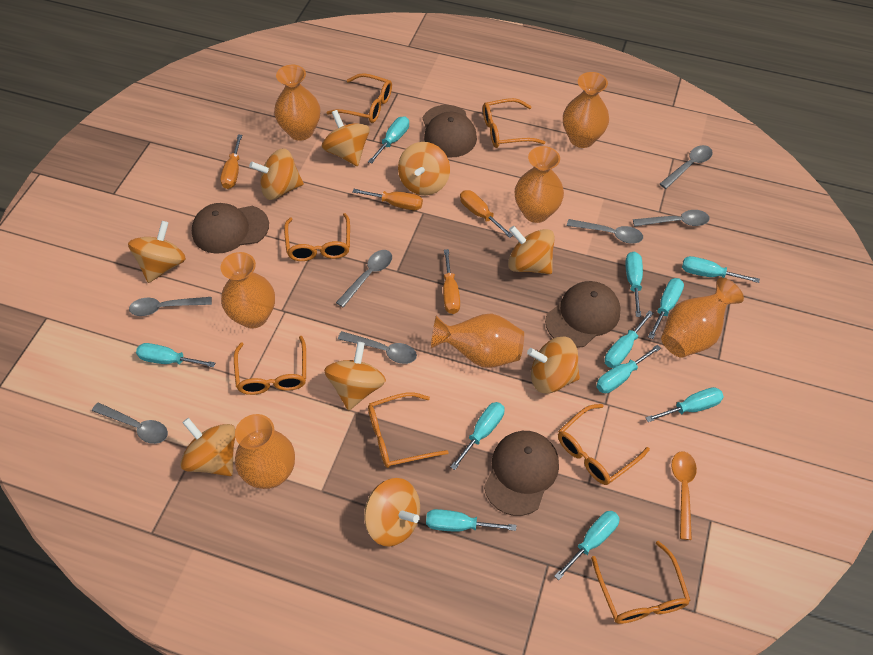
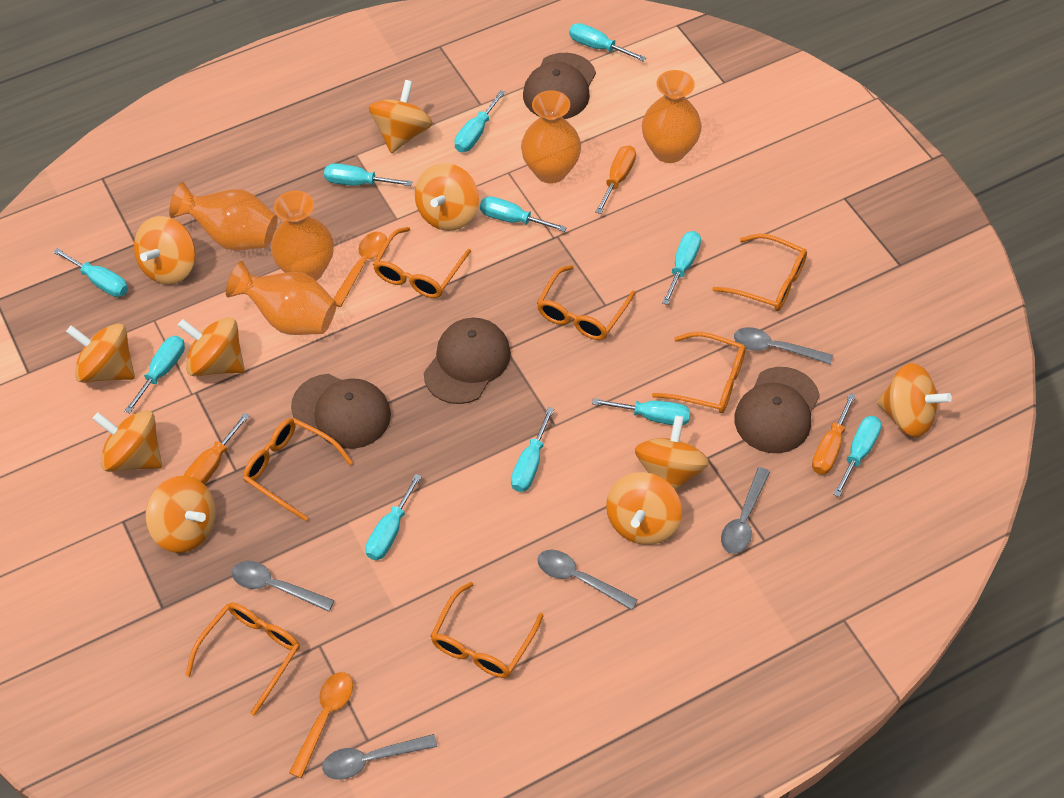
grey spoon: [92,402,168,444] [129,297,212,316] [336,250,392,307] [338,331,417,364] [567,219,643,243] [633,210,710,227] [660,145,713,189] = 7 -> [232,561,335,612] [322,734,437,780] [537,550,638,610] [721,467,770,554] [734,327,833,365] = 5
orange screwdriver: [220,135,242,189] [352,189,423,210] [443,249,460,314] [460,190,513,238] = 4 -> [183,413,250,485] [595,145,636,214] [812,393,856,475] = 3
orange spinning top: [128,221,186,283] [180,418,236,476] [249,148,304,200] [321,110,370,166] [324,342,386,411] [364,478,420,547] [398,142,450,195] [508,226,555,274] [527,337,580,393] = 9 -> [66,324,135,383] [93,410,162,472] [134,216,196,285] [146,476,216,553] [178,317,245,376] [369,80,432,153] [415,163,479,231] [606,472,682,545] [635,415,709,491] [877,363,952,437] = 10
orange spoon: [671,451,697,540] = 1 -> [289,672,353,778] [333,232,387,307] = 2
orange vase: [221,252,275,329] [235,414,295,489] [274,65,320,141] [431,313,524,368] [515,146,564,223] [563,72,609,148] [661,278,744,358] = 7 -> [169,182,277,250] [226,261,336,335] [271,190,334,281] [521,90,581,184] [642,70,702,163] = 5

